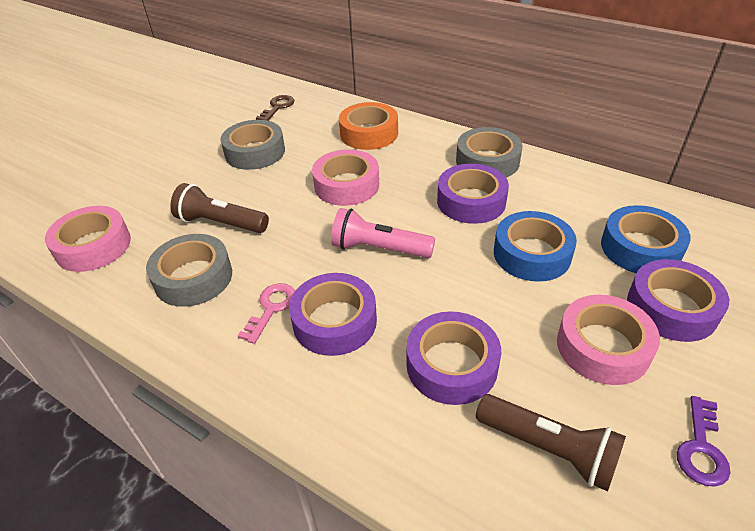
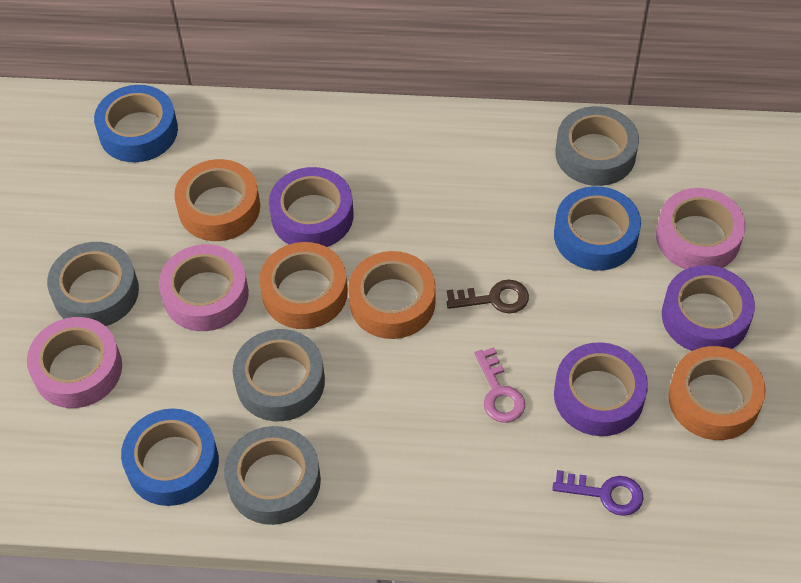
blue tape: [494,211,577,282] [601,205,691,273] = 2 -> [94,85,178,162] [121,409,219,506] [554,186,641,271] = 3
brown flashlight: [170,183,269,233] [476,394,626,492] = 2 -> none = 0
grey tape: [146,234,232,307] [220,120,285,170] [456,127,523,178] = 3 -> [47,242,139,326] [224,426,321,525] [233,329,325,421] [555,106,639,186] = 4
orange tape: [339,102,398,150] = 1 -> [174,159,260,241] [259,242,348,329] [348,251,436,339] [668,346,766,440] = 4
pink flashlight: [331,208,435,258] = 1 -> none = 0
purple tape: [289,273,377,356] [406,311,501,405] [437,164,509,224] [627,259,729,342] = 4 -> [269,167,353,247] [554,342,648,436] [662,265,755,351] = 3

